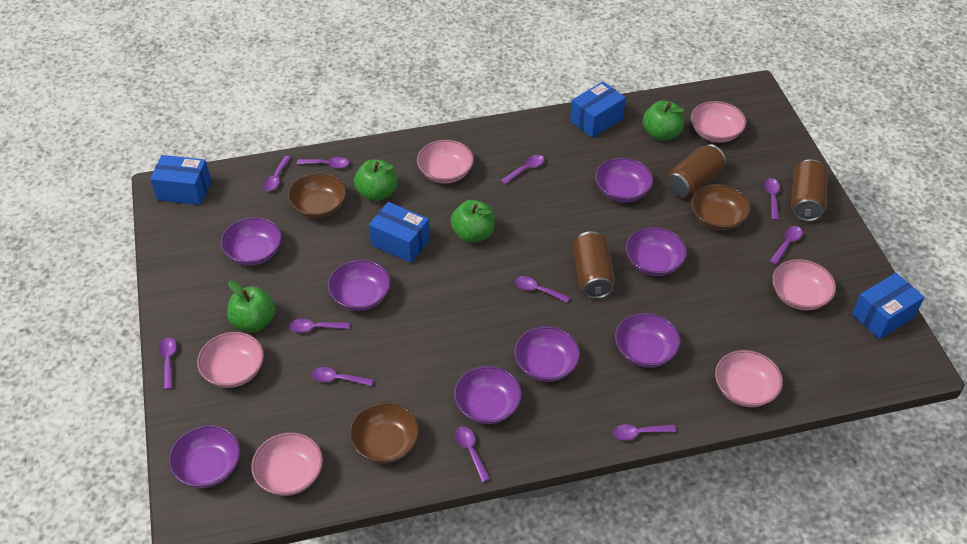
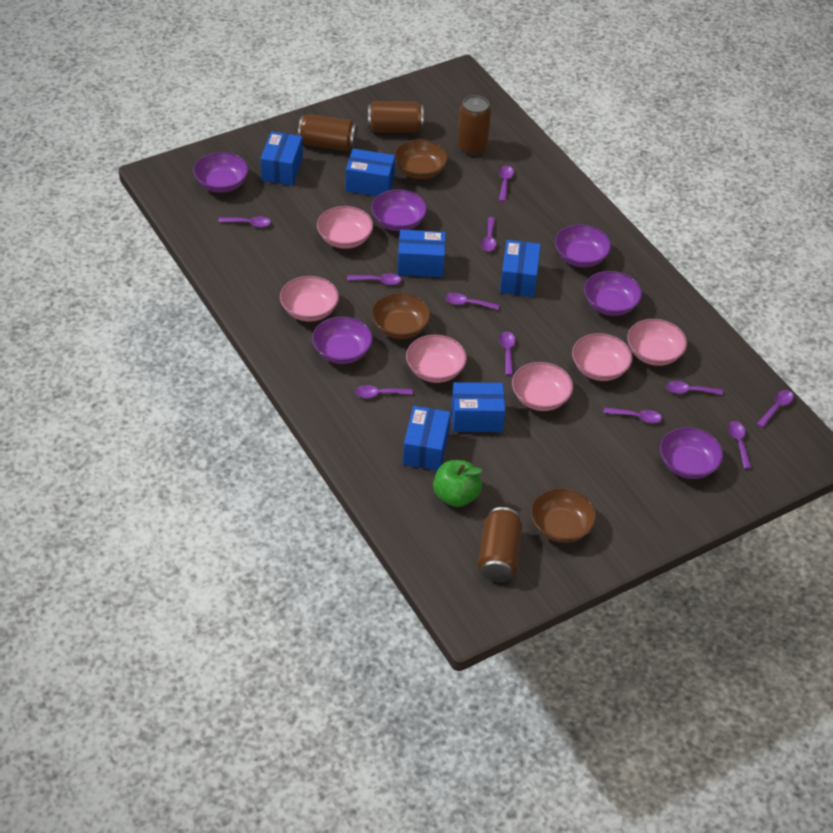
blue box: [150,155,211,205] [369,202,430,263] [570,81,626,138] [852,273,924,339] = 4 -> [260,131,303,186] [346,149,395,196] [397,230,446,277] [403,406,451,471] [452,382,505,432] [500,240,541,297] = 6
brown can: [572,231,615,299] [667,144,726,198] [791,159,828,221] = 3 -> [298,114,358,151] [368,101,423,133] [457,95,491,155] [478,507,522,582] = 4
green apple: [227,281,275,333] [354,160,397,201] [450,200,495,243] [643,101,684,141] = 4 -> [433,460,482,507] = 1
purple bowl: [169,425,240,488] [221,217,282,266] [328,260,391,311] [454,366,522,424] [514,326,580,382] [595,158,653,203] [615,313,681,368] [625,227,687,276] = 8 -> [193,152,249,193] [312,316,373,364] [371,189,427,231] [555,224,611,267] [584,271,642,316] [660,427,723,479] = 6

